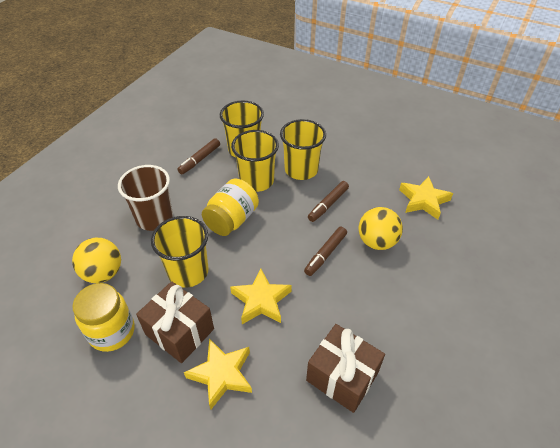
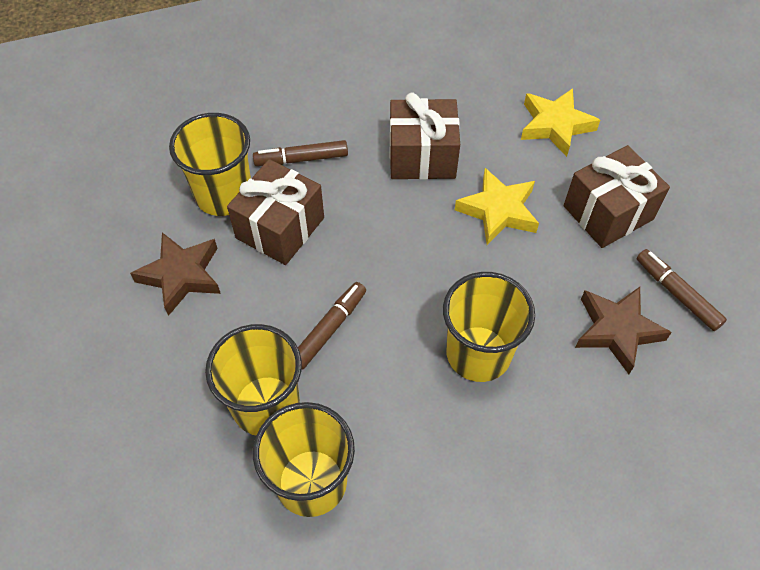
brown cup: [118,165,173,231] = 1 -> none = 0
brown gift: [136,281,214,363] [306,324,385,413] = 2 -> [227,159,324,265] [390,93,460,180] [564,145,670,248] = 3
brown star: none = 0 -> [130,233,221,316] [575,287,672,374] = 2
yellow ball: [72,238,121,283] [359,207,403,250] = 2 -> none = 0
yellow jar: [73,283,135,352] [202,179,259,236] = 2 -> none = 0
yellow star: [184,338,252,409] [230,268,292,324] [399,176,453,220] = 3 -> [455,168,539,245] [521,88,600,157] = 2

